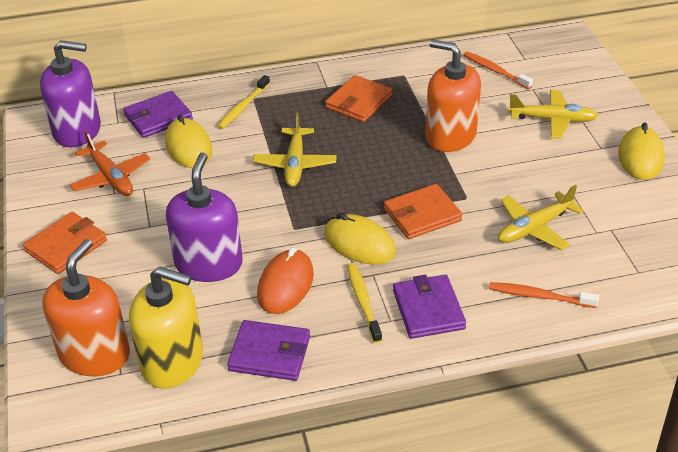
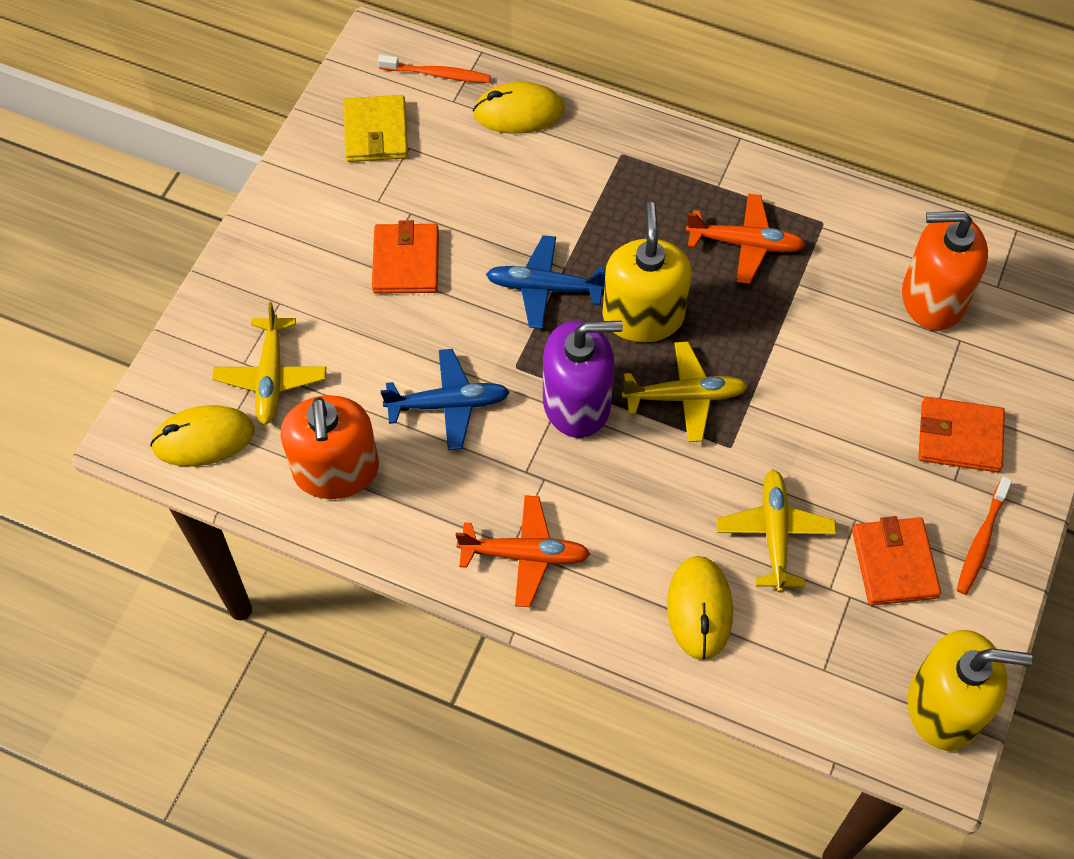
blue plane: none = 0 -> [381,349,510,450] [486,235,605,329] = 2
orange mouse: [257,247,314,314] = 1 -> none = 0
orange plane: [69,131,150,196] = 1 -> [456,495,590,607] [686,193,806,284] = 2
purple soap dispenser: [40,40,101,147] [166,152,243,282] = 2 -> [543,321,623,438] = 1
purple wallet: [123,91,193,138] [227,320,310,381] [393,275,466,339] = 3 -> none = 0
yellow soap dispenser: [129,266,203,389] = 1 -> [602,202,692,342] [907,630,1033,751] = 2
yellow toothbrush: [217,75,270,129] [347,263,382,343] = 2 -> none = 0
yellow wallet: none = 0 -> [344,95,408,162] = 1

